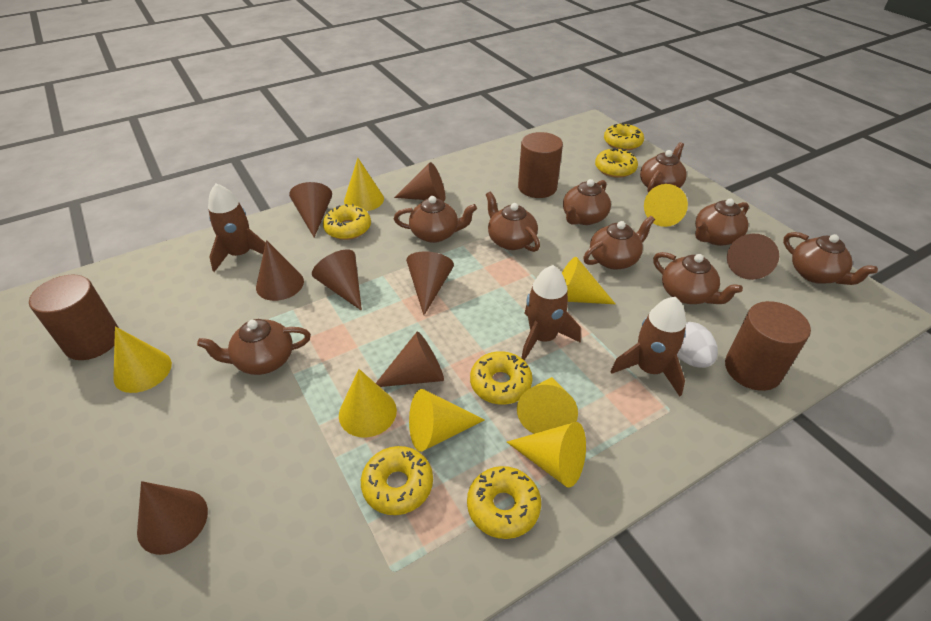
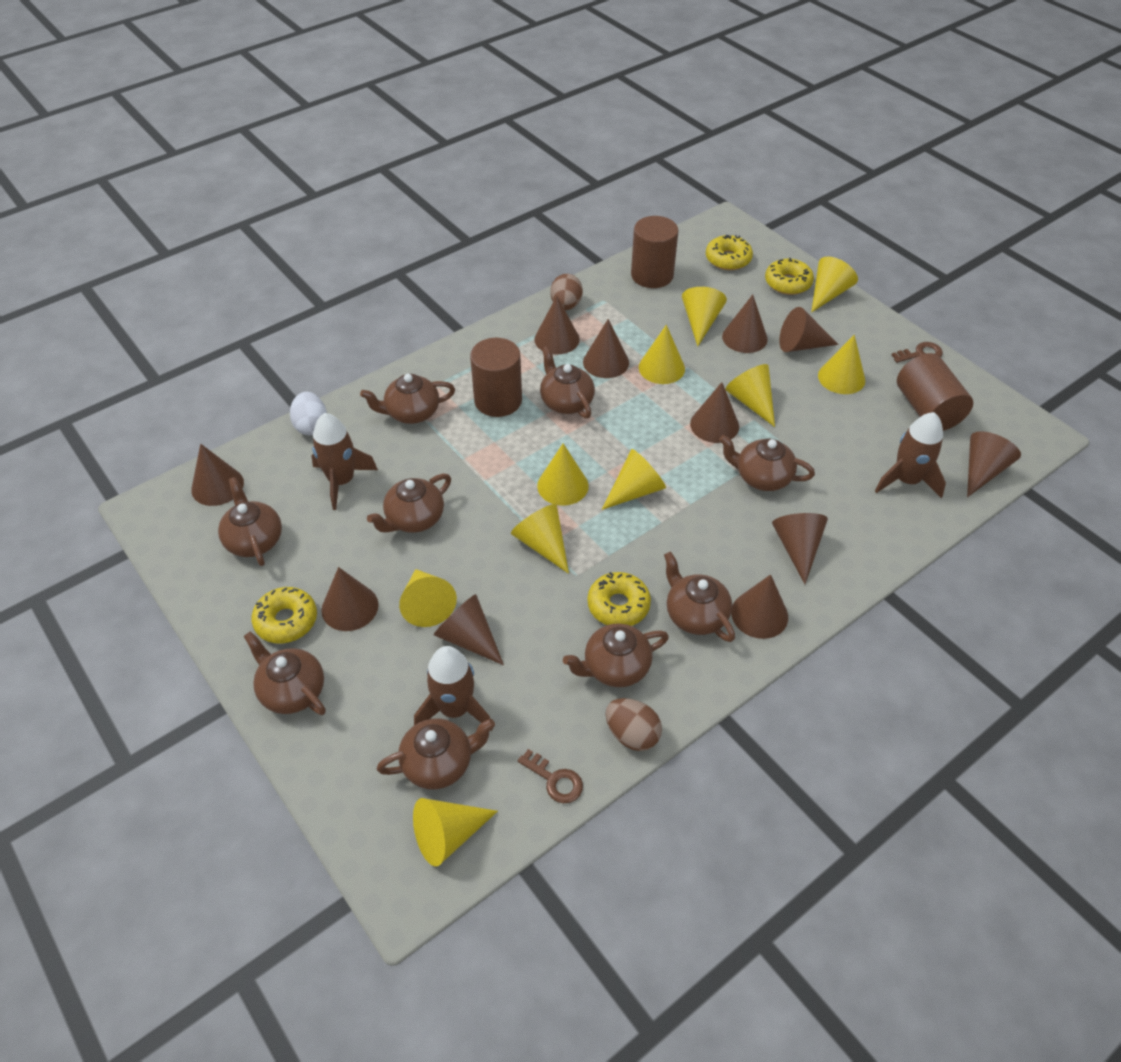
brown cone: [137,481,208,555] [256,240,304,301] [289,182,332,237] [312,249,362,311] [376,332,444,387] [394,162,445,201] [406,251,454,315] [727,234,779,280] = 8 -> [191,444,244,506] [321,567,379,631] [434,594,504,665] [534,296,580,355] [583,319,629,378] [690,382,739,443] [722,295,768,353] [731,574,788,639] [772,513,828,584] [779,307,839,352] [967,431,1021,497] = 11
brown egg: none = 0 -> [550,274,583,310] [606,698,662,751] = 2
brown key: none = 0 -> [518,749,583,803] [892,342,943,363] = 2
yellow cone: [113,326,172,393] [339,369,397,437] [344,158,384,211] [409,389,485,452] [507,422,586,488] [517,377,578,434] [562,257,615,304] [644,184,688,227] = 8 -> [399,569,457,627] [413,798,498,867] [511,504,569,574] [537,444,589,506] [602,449,666,510] [639,325,685,384] [682,287,727,347] [725,364,775,427] [811,257,858,313] [818,335,865,394] = 10
yellow donut: [323,204,371,240] [361,446,433,515] [467,466,541,539] [470,351,533,405] [595,148,638,178] [604,123,644,150] = 6 -> [251,587,317,644] [587,572,651,626] [706,235,753,270] [765,258,814,295] = 4

